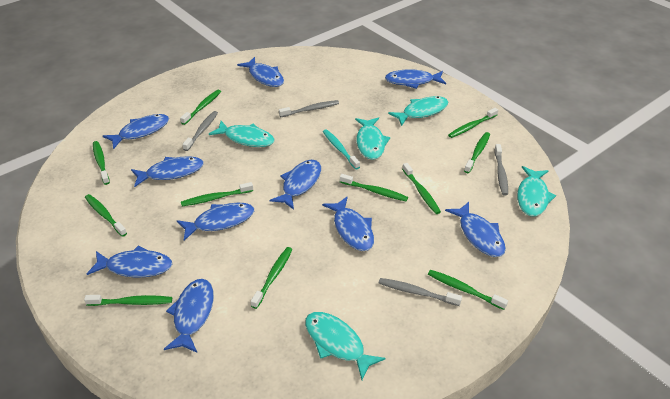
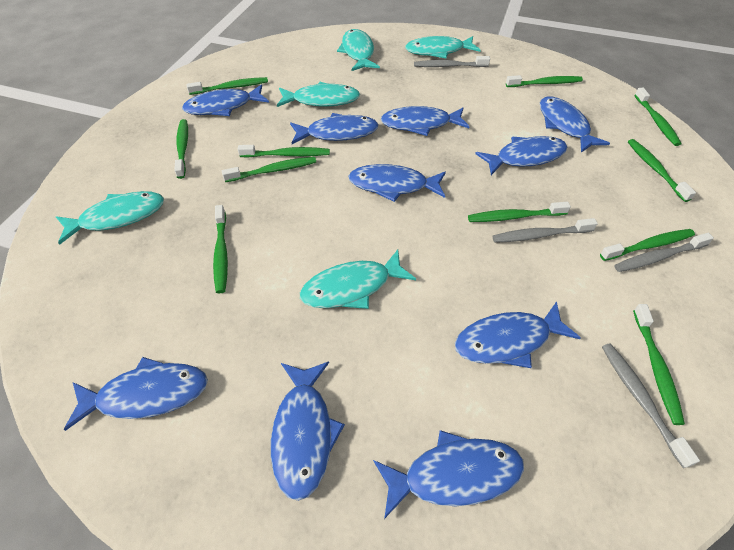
turquoise toothbrush: [323,129,360,169] = 1 -> none = 0

